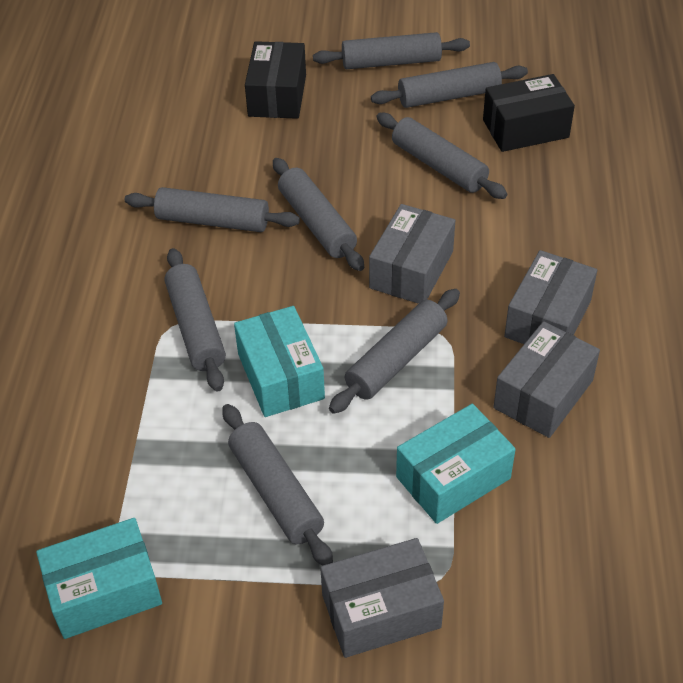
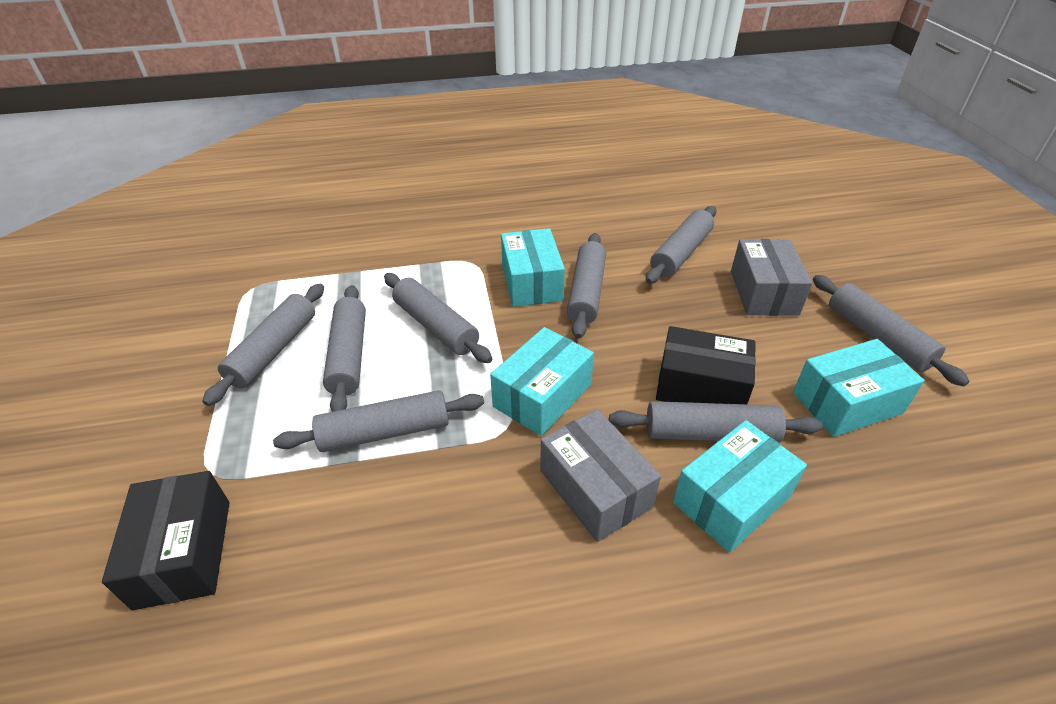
grey box: [320,538,444,658] [369,204,455,304] [494,321,600,438] [504,250,597,344] = 4 -> [540,409,661,542] [731,239,812,316] = 2
turquoise box: [36,518,162,639] [234,306,325,417] [396,404,515,524] = 3 -> [490,327,594,436] [501,228,565,307] [673,420,807,553] [793,339,925,437] = 4

